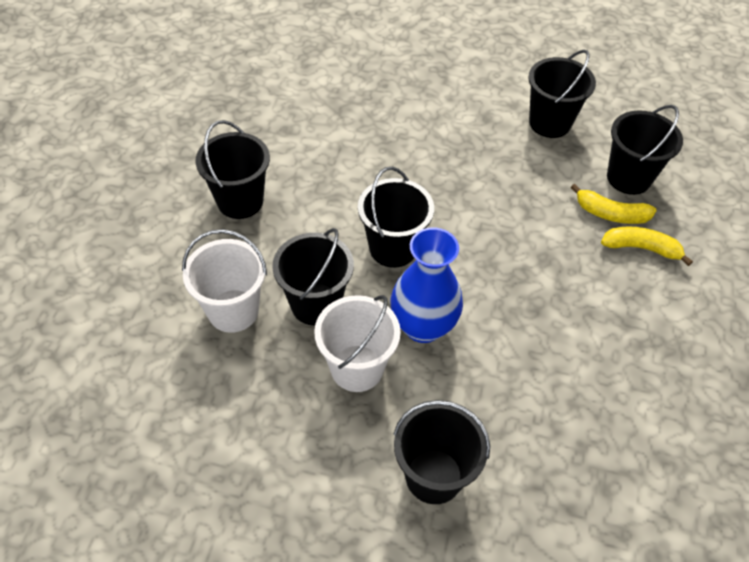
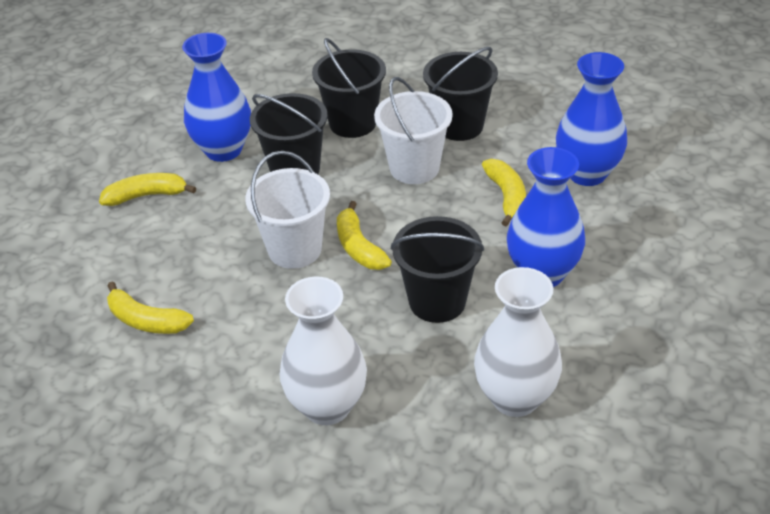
black bucket: [196,120,270,219] [272,228,354,326] [358,167,434,268] [393,400,490,504] [528,50,596,138] [607,105,683,195] = 6 -> [250,93,328,174] [312,38,386,138] [391,216,484,323] [423,47,498,141] = 4
blue vase: [390,228,463,343] = 1 -> [182,33,251,162] [507,147,585,287] [556,52,627,186] = 3
white vase: none = 0 -> [280,277,367,425] [474,267,562,417] = 2
yellow banana: [571,184,657,224] [601,226,693,266] = 2 -> [99,173,196,206] [107,281,194,334] [337,201,392,270] [482,159,526,227] = 4

